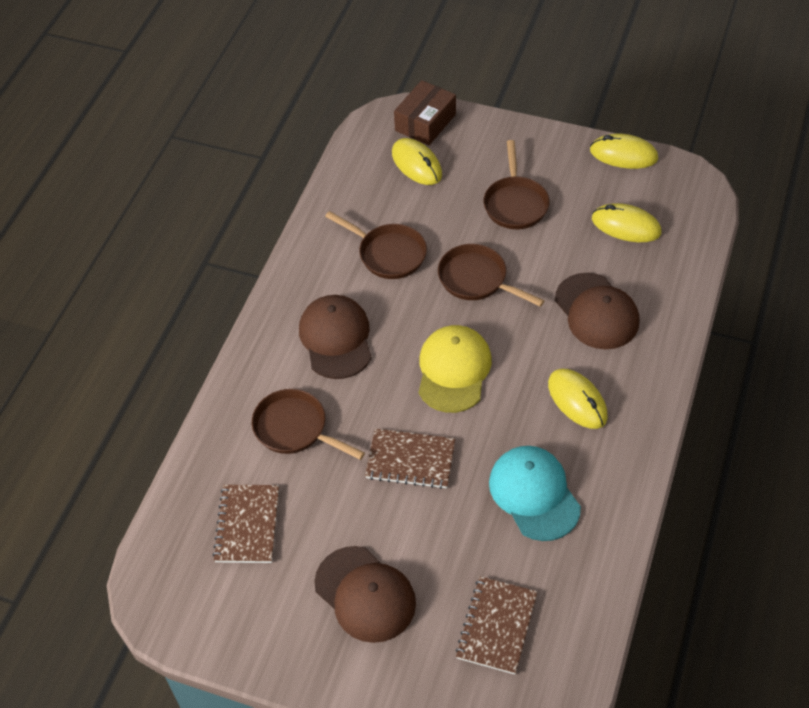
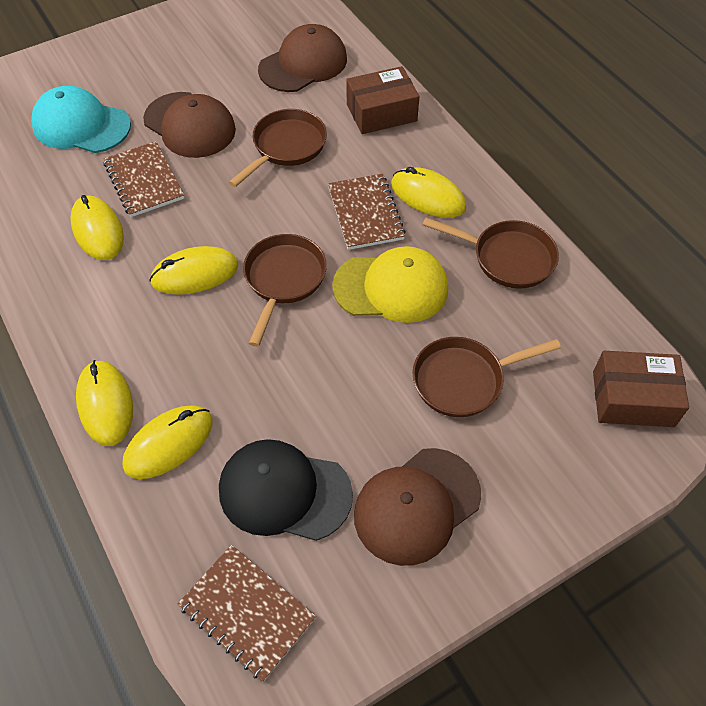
black cap: none = 0 -> [219,439,353,541] = 1
brown box: [394,80,456,145] = 1 -> [346,66,419,134] [593,351,689,427] = 2
yellow mouse: [392,138,442,185] [548,369,608,429] [590,134,658,169] [592,203,662,242] = 4 -> [70,195,124,260] [76,360,133,446] [123,406,213,479] [149,246,238,295] [391,167,466,218] = 5

